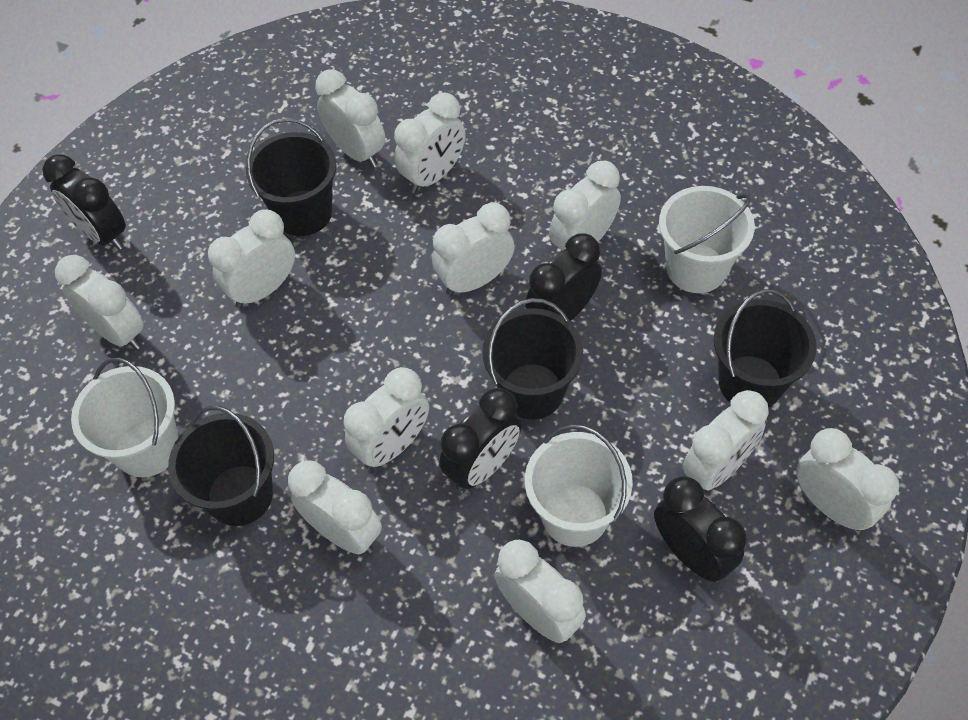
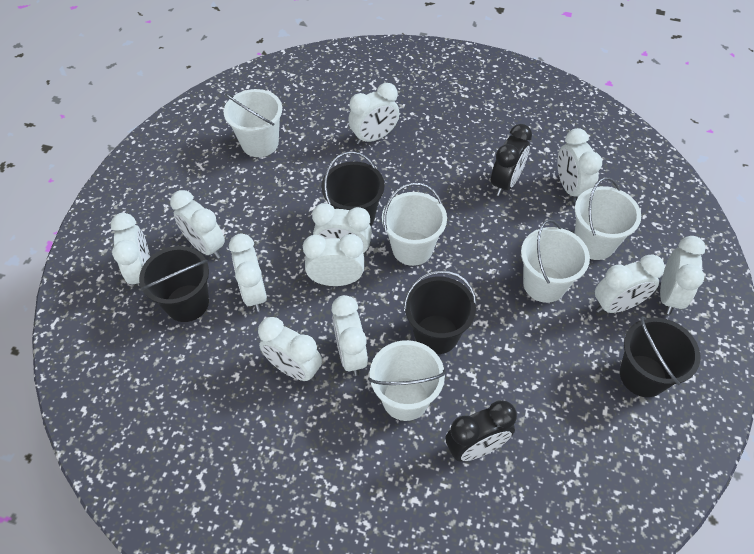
black clock: [42,154,126,250] [439,388,522,491] [525,233,602,321] [654,476,746,582] = 4 -> [446,400,517,461] [491,124,532,196] = 2
white bucket: [71,357,179,477] [525,424,633,547] [659,186,755,293] = 3 -> [224,89,282,157] [368,340,446,421] [382,183,447,266] [521,219,590,303] [574,177,641,260] = 5

